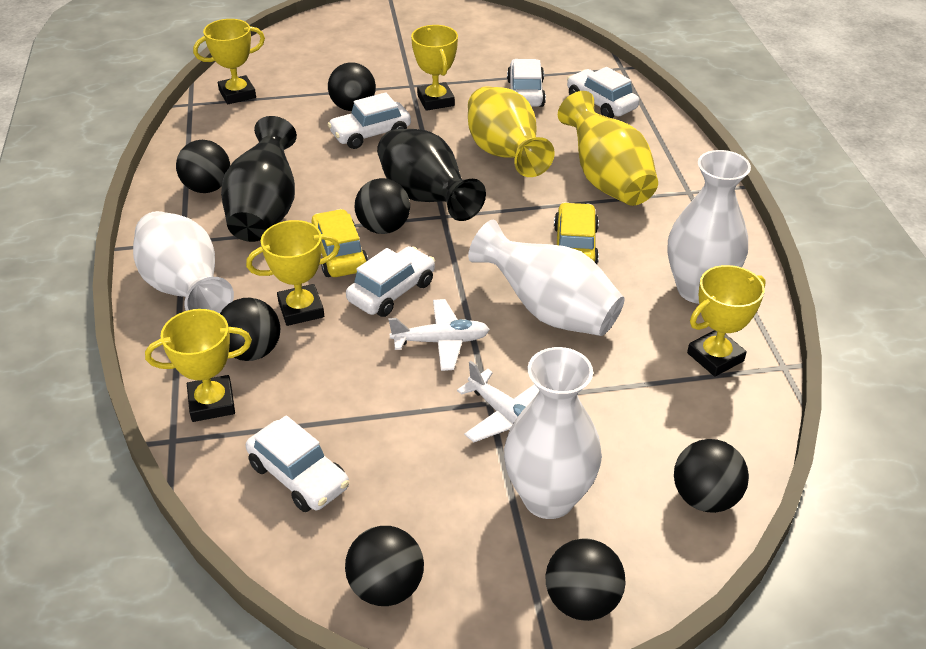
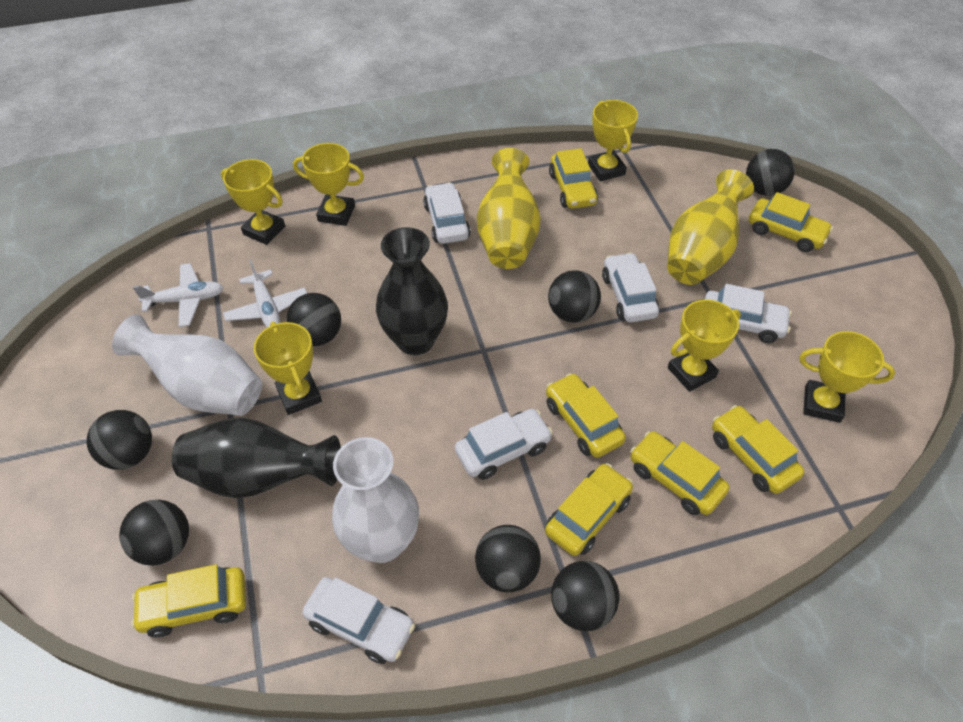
white vase: [133,211,234,313] [468,220,625,336] [504,347,602,519] [668,150,751,304] = 4 -> [112,314,262,416] [332,437,419,563] = 2
yellow car: [311,209,368,277] [554,202,599,264] = 2 -> [131,564,246,638] [545,463,633,556] [546,373,626,458] [549,148,598,209] [630,431,729,515] [712,405,804,494] [749,192,833,252] = 7
yellow trophy: [145,309,252,422] [193,19,265,104] [246,220,340,326] [411,25,458,111] [687,265,766,377] = 5 -> [221,159,285,245] [254,322,322,415] [293,143,364,226] [588,100,638,181] [668,300,741,392] [799,331,895,423] = 6

